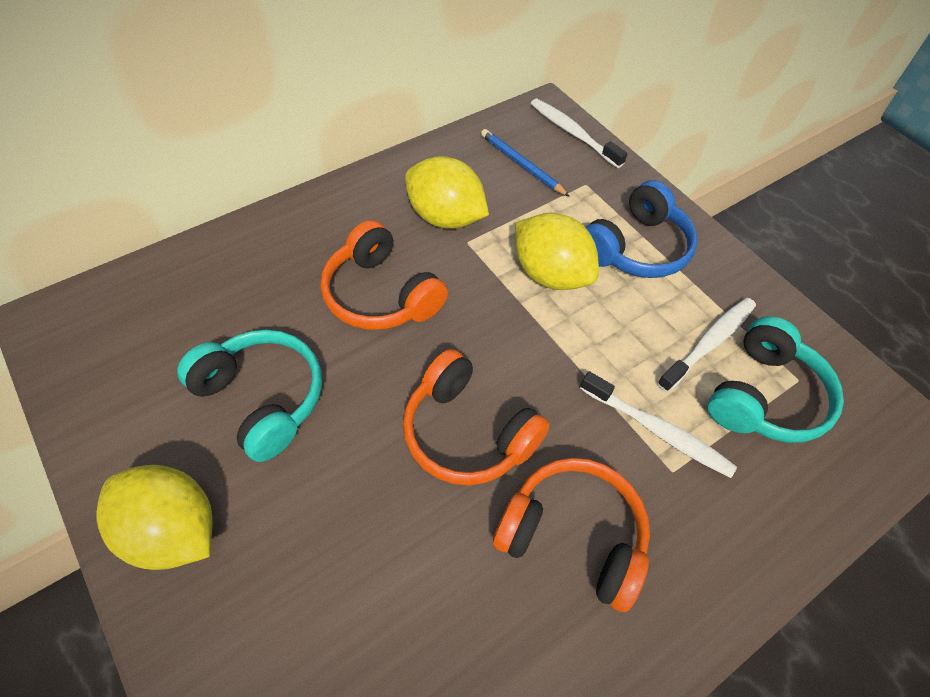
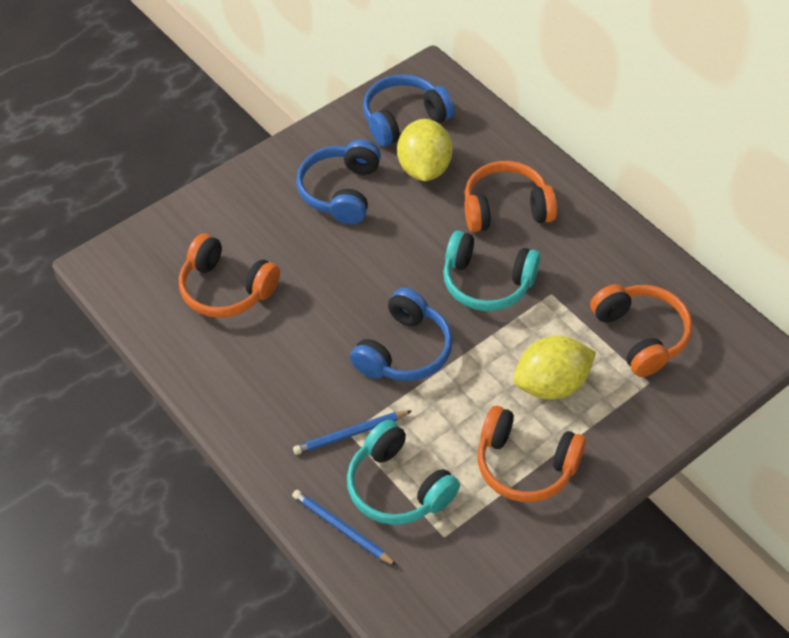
blue headphones: [585,180,698,278] = 1 -> [296,139,381,225] [350,288,453,381] [363,74,455,147] = 3
blue pencil: [481,129,570,197] = 1 -> [292,490,397,566] [293,411,412,455] = 2
orange headphones: [321,220,448,330] [403,349,550,485] [493,458,650,612] = 3 -> [179,234,280,318] [465,161,557,232] [477,406,586,502] [590,284,692,377] = 4
white toothbrush: [531,99,627,168] [580,371,737,478] [657,298,756,393] = 3 -> none = 0
yellow lemon: [96,465,213,570] [405,156,489,229] [515,213,599,290] = 3 -> [397,119,452,181] [514,336,596,400] = 2

